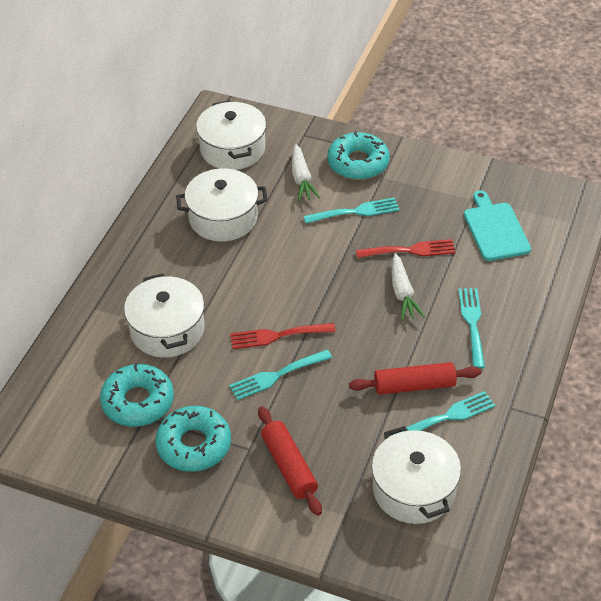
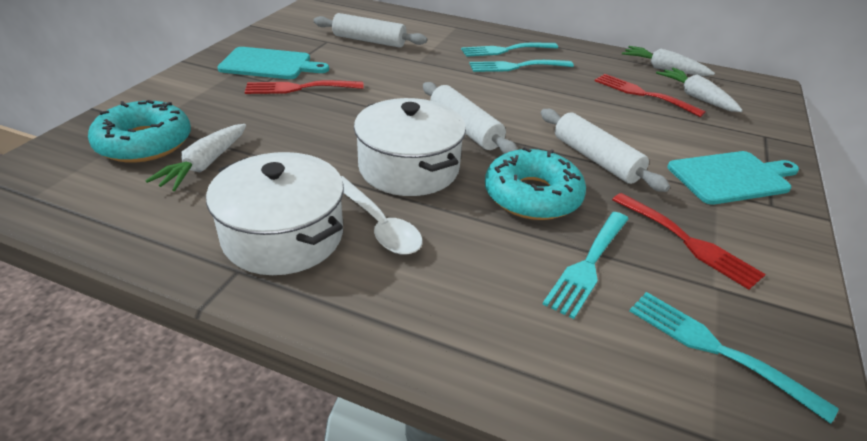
red fork: [230,323,336,349] [356,239,456,258] = 2 -> [245,80,364,94] [595,74,706,117] [612,193,766,290] = 3
red rolling pin: [258,406,322,516] [349,362,481,395] = 2 -> none = 0
turquoise cutting board: [464,191,531,261] = 1 -> [217,47,329,79] [668,151,799,205] = 2
turquoise donut: [100,363,174,427] [155,406,231,472] [327,131,390,180] = 3 -> [88,100,191,163] [485,147,586,220] = 2
white carrot: [292,144,320,201] [392,253,425,321] = 2 -> [145,124,246,191] [622,46,715,76] [656,68,743,112] = 3
white pot: [124,273,204,358] [176,168,268,242] [196,100,266,170] [372,426,461,524] = 4 -> [206,152,344,275] [354,98,466,196] = 2
white rolling pin: none = 0 -> [314,13,427,48] [423,82,518,154] [541,109,670,192] = 3
white spoon: none = 0 -> [341,176,423,255] = 1

